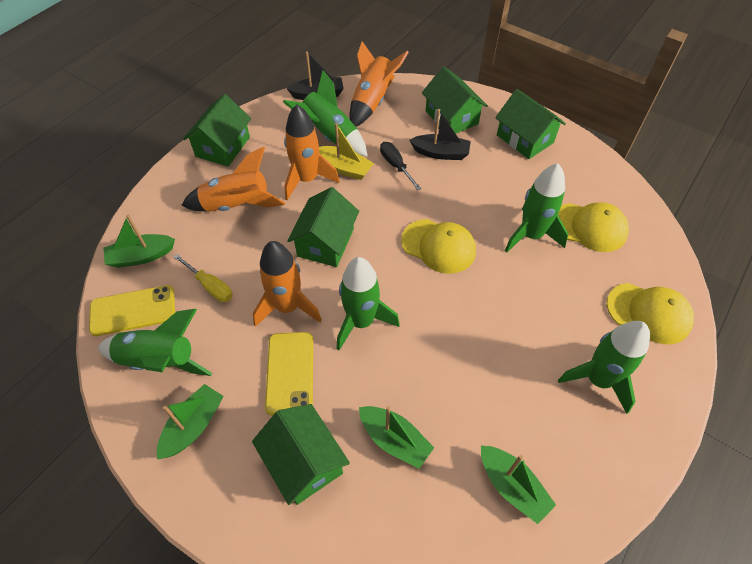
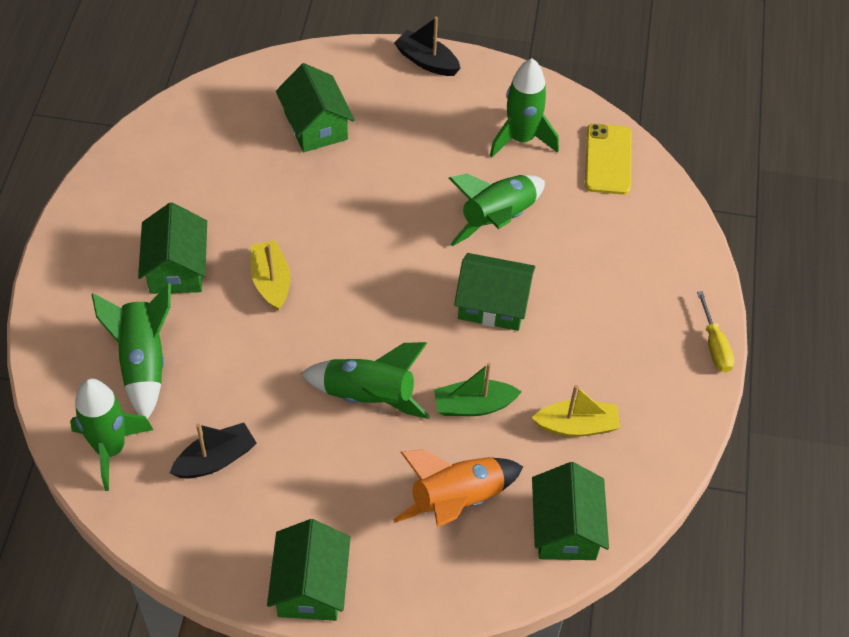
black screwdriver: [380,142,421,190] = 1 -> none = 0
green boat: [103,215,175,268] [157,384,224,459] [359,406,434,469] [481,446,556,524] = 4 -> [434,363,522,416] = 1
orange rocket: [181,147,285,212] [253,241,322,327] [284,104,340,200] [349,41,409,127] = 4 -> [393,449,523,527] = 1
yellow boat: [319,123,374,180] = 1 -> [251,240,290,311] [532,385,620,437] = 2
yellow cap: [401,219,476,274] [558,202,629,252] [607,283,694,344] = 3 -> none = 0
yellow phone: [89,285,175,336] [265,332,313,416] = 2 -> [585,124,631,195] = 1

